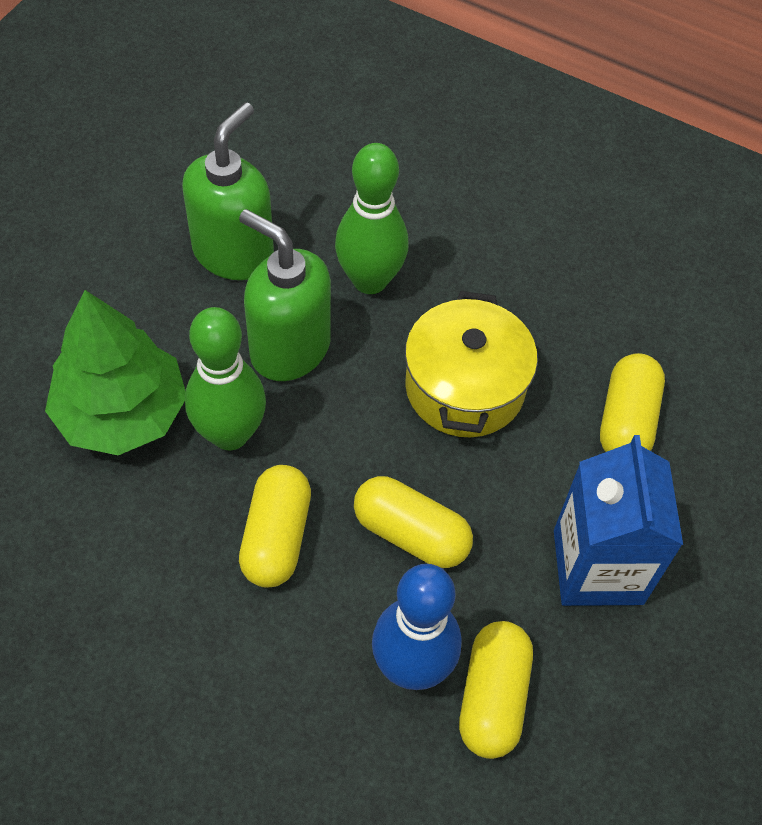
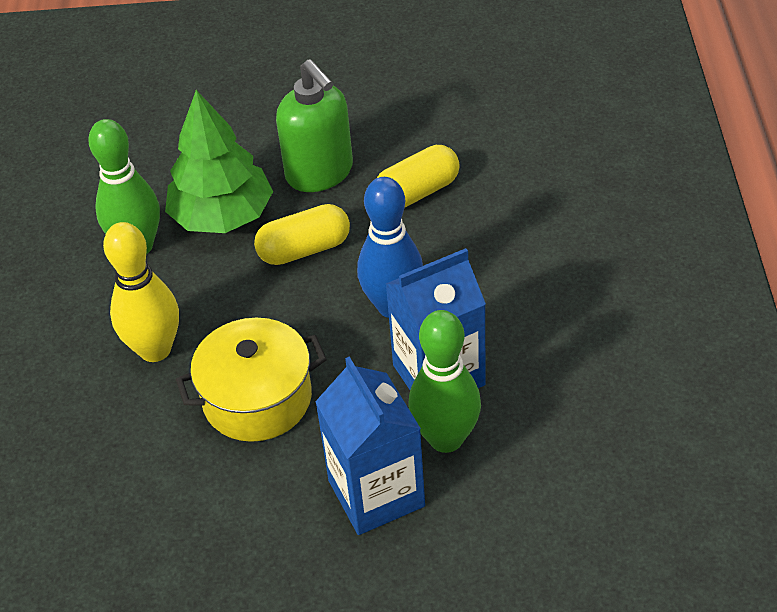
blue carton: [554,435,683,606] = 1 -> [315,357,425,535] [386,248,486,390] = 2
green soap dispenser: [182,102,274,280] [239,209,331,381] = 2 -> [276,59,353,192] = 1
yellow bowling pin: none = 0 -> [103,222,179,362] = 1
yellow capsule: [239,465,311,588] [354,476,473,568] [459,621,533,759] [600,353,665,452] = 4 -> [254,204,350,265] [377,145,460,207] = 2

